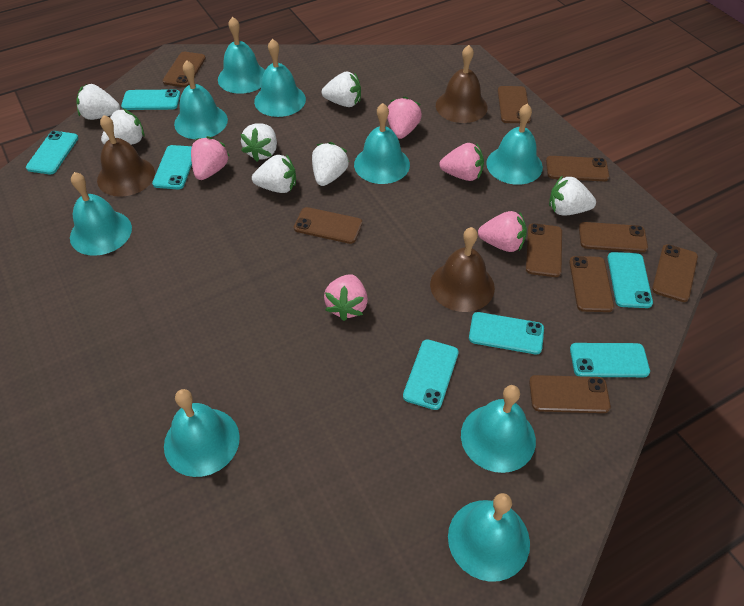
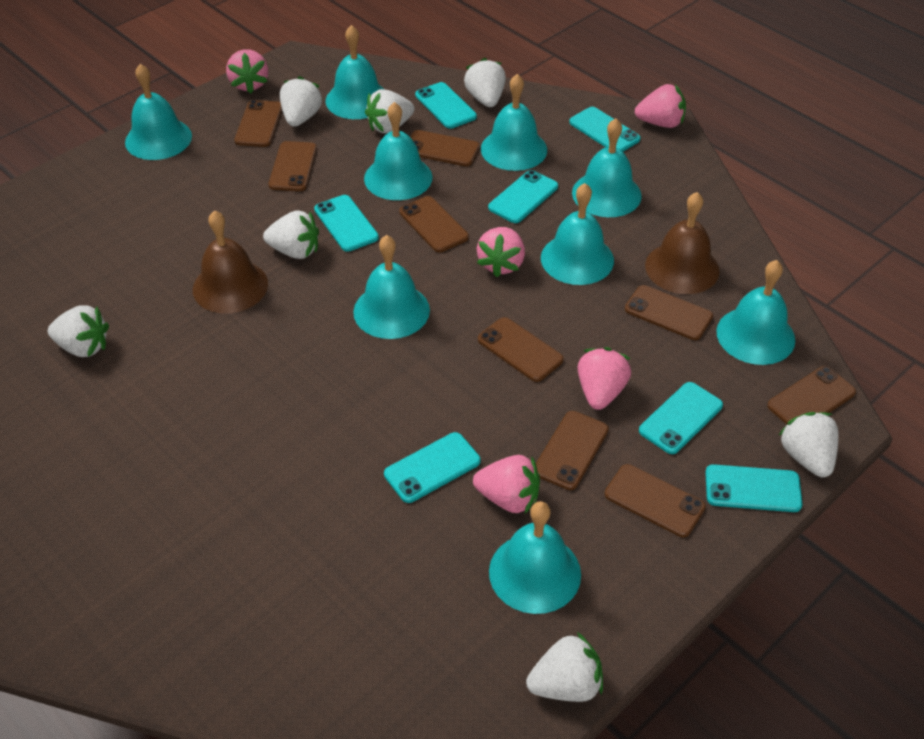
brown bell: [97,115,155,197] [430,227,495,312] [436,45,488,123] = 3 -> [193,210,268,314] [645,192,720,294] = 2

